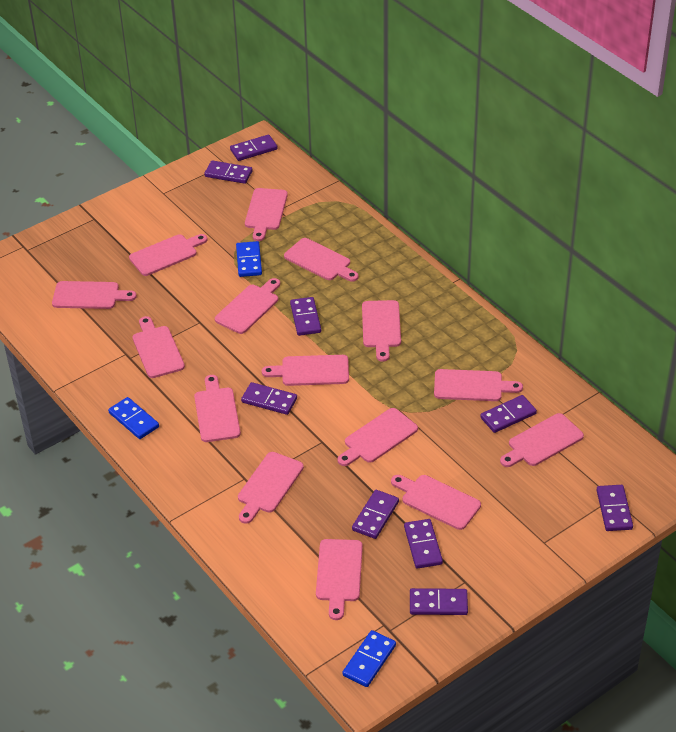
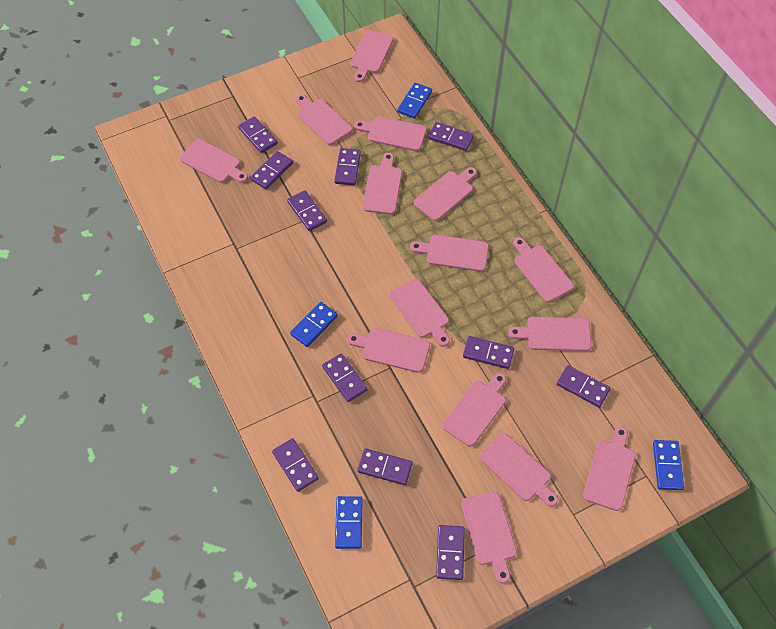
blue domino: [108,397,159,439] [236,241,262,277] [342,630,396,687] = 3 -> [290,302,338,347] [335,496,363,549] [397,83,432,119] [653,440,684,490] = 4
purple domino: [204,160,253,184] [230,135,277,161] [241,382,297,415] [290,297,321,336] [352,490,399,539] [404,519,443,569] [410,588,468,615] [480,395,537,433] [597,485,633,531] = 9 -> [238,116,278,153] [250,151,293,189] [272,438,319,492] [287,190,327,231] [322,353,368,402] [334,148,361,185] [357,448,413,485] [428,122,474,151] [436,525,465,580] [463,336,514,369] [557,365,611,408] = 11

